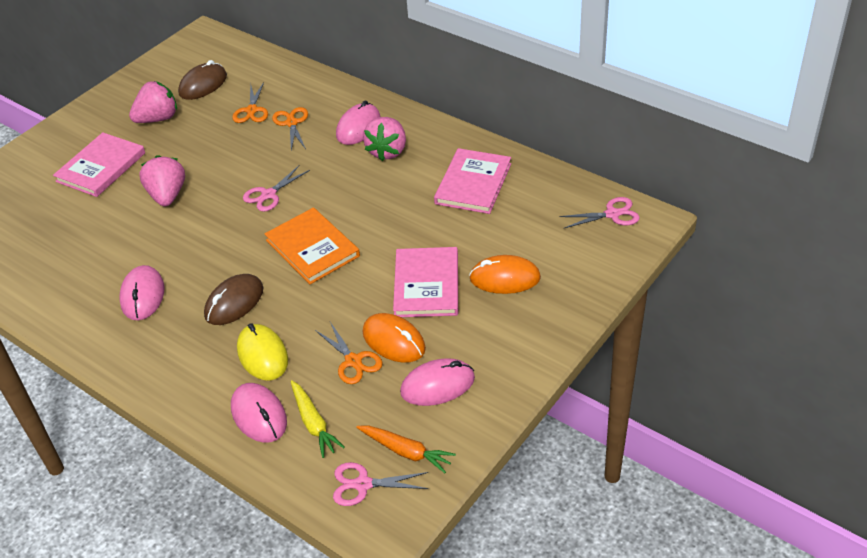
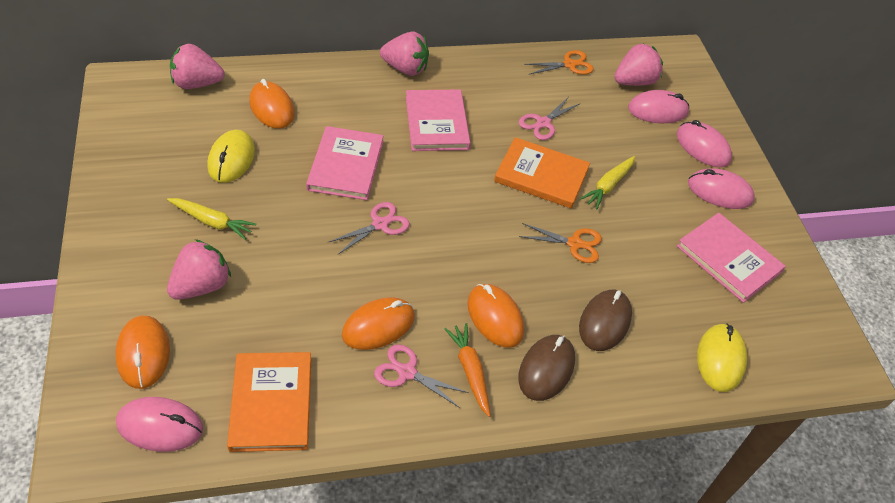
orange book: [265,207,360,284] = 1 -> [227,352,311,452] [494,137,590,208] = 2
orange mouse: [363,313,426,362] [469,255,541,294] = 2 -> [115,316,170,389] [249,79,295,129] [342,297,415,350] [468,284,524,348] = 4
orange scissors: [232,82,268,123] [272,107,308,150] [315,322,383,384] = 3 -> [519,223,602,263] [524,50,594,75] = 2
pink strawberry: [129,81,177,123] [139,155,185,206] [363,117,406,161] = 3 -> [167,239,231,300] [170,44,225,89] [380,31,429,76] [614,43,663,86] = 4
yellow carrot: [291,380,345,458] = 1 -> [167,198,256,240] [580,156,635,209] = 2
yellow mouse: [237,323,288,381] = 1 -> [207,130,255,183] [697,323,747,392] = 2

